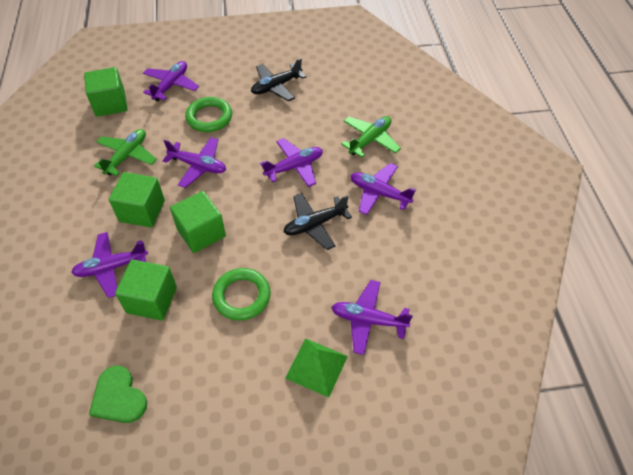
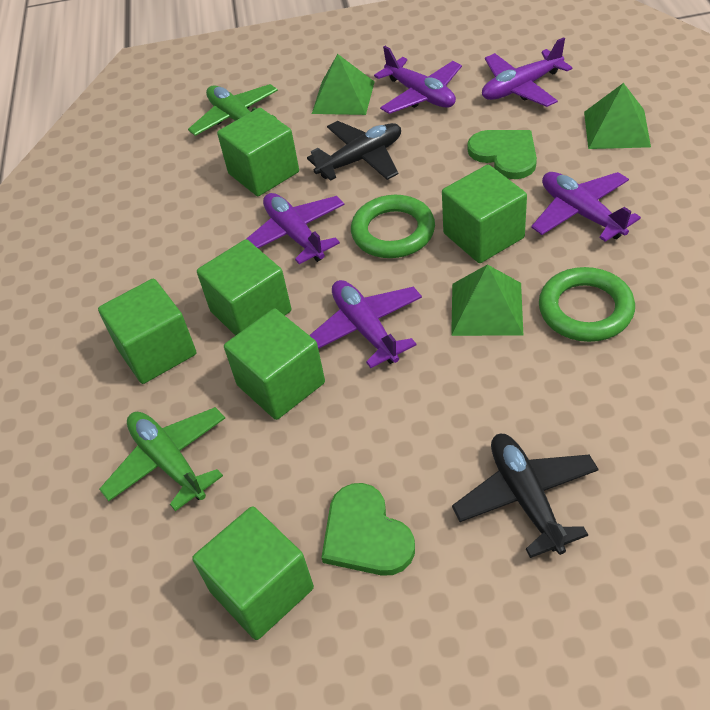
green cube: [84,67,127,117] [109,172,165,227] [115,260,177,321] [170,191,226,253] = 4 -> [98,279,196,384] [192,506,314,640] [197,239,291,336] [217,108,299,196] [224,309,325,420] [442,165,527,263] = 6
green heart: [89,365,147,423] = 1 -> [321,483,415,576] [467,130,537,179] = 2
green pyramid: [285,338,348,397] = 1 -> [312,54,375,115] [451,264,523,336] [584,83,651,149] = 3
purple plane: [71,232,148,298] [143,61,199,101] [163,137,226,188] [260,138,323,187] [331,280,413,355] [350,163,416,215] = 6 -> [246,193,345,264] [309,280,422,368] [374,46,462,114] [482,37,572,107] [531,172,641,242] = 5

